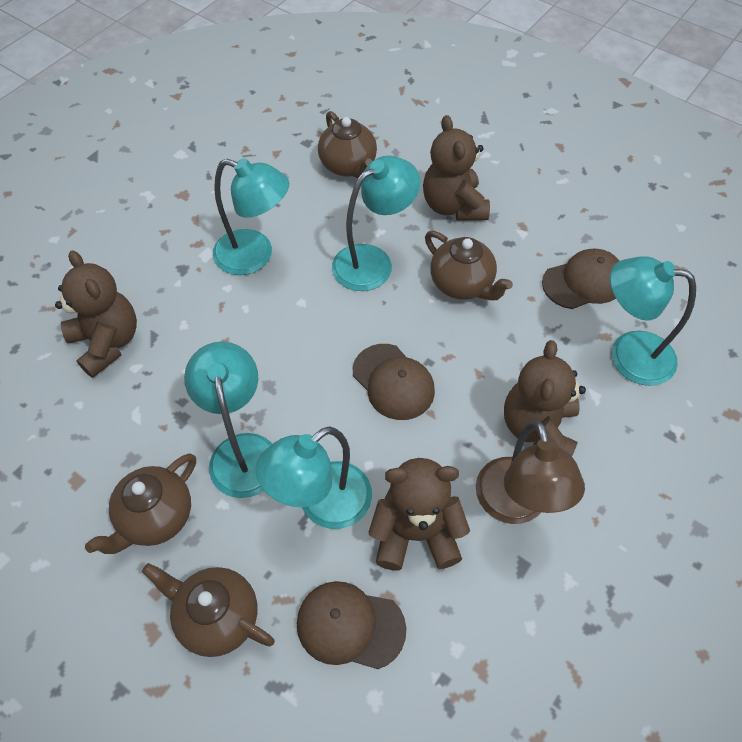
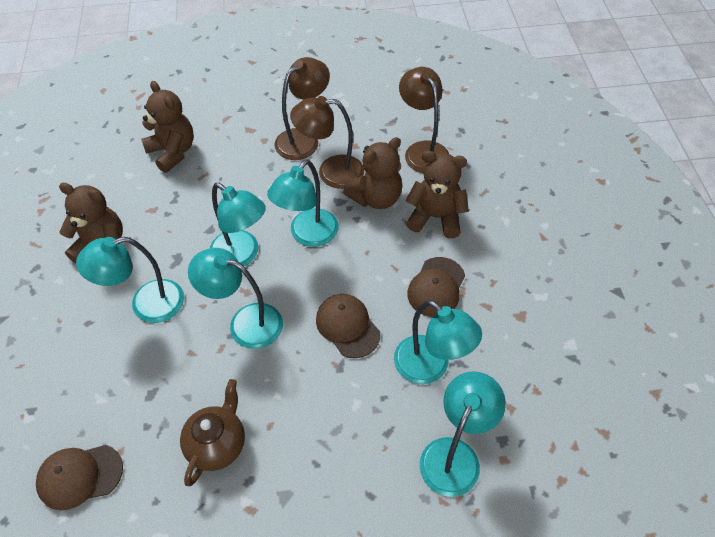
brown lamp: [476,421,585,524] = 1 -> [274,57,330,160] [290,96,364,189] [399,67,449,173] = 3
brown teapot: [85,453,196,554] [142,563,275,657] [318,111,377,178] [425,231,513,300] = 4 -> [180,379,245,486] = 1
turquoise lamp: [184,341,273,498] [213,158,289,275] [255,426,372,529] [332,156,420,291] [610,257,696,386] = 5 -> [76,237,184,323] [188,248,283,349] [210,183,266,266] [267,159,339,247] [394,300,482,384] [420,371,506,497] = 6

